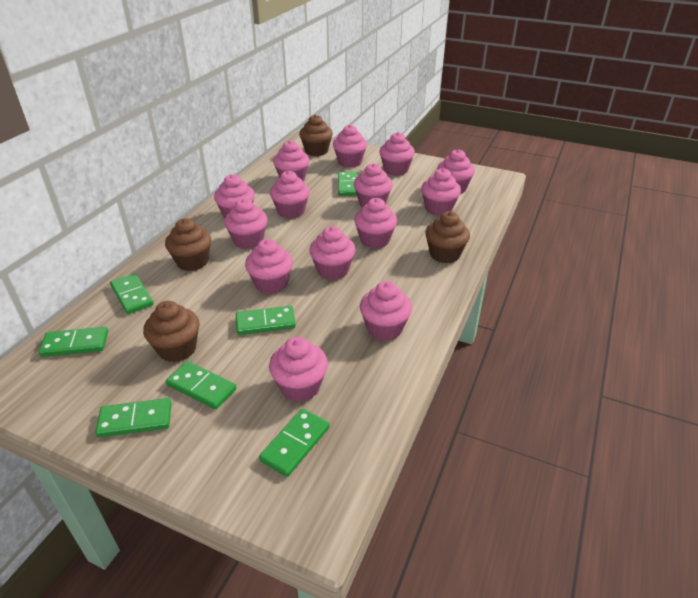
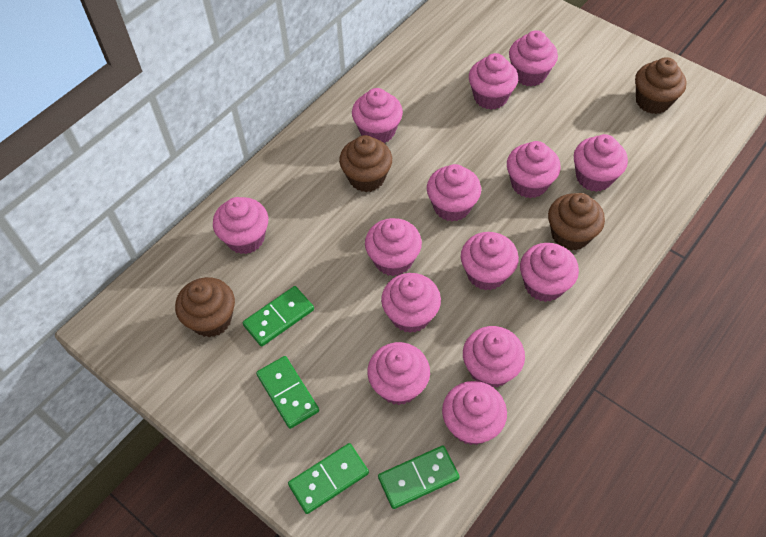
green domino: [39,327,108,357] [95,398,171,437] [110,273,154,314] [166,361,236,410] [236,306,296,335] [259,409,330,477] [338,172,359,196] = 7 -> [243,286,314,347] [256,356,319,429] [288,443,369,514] [378,446,460,509] = 4

